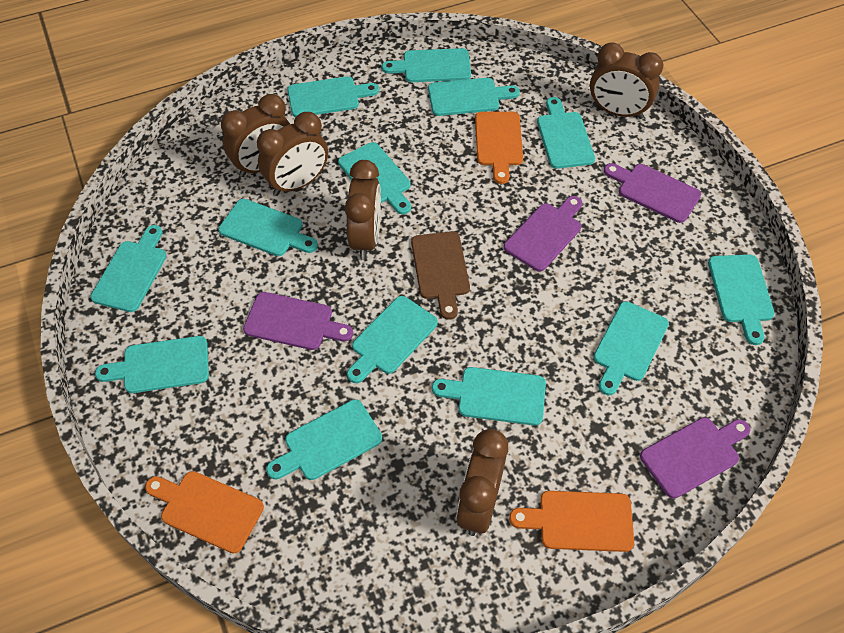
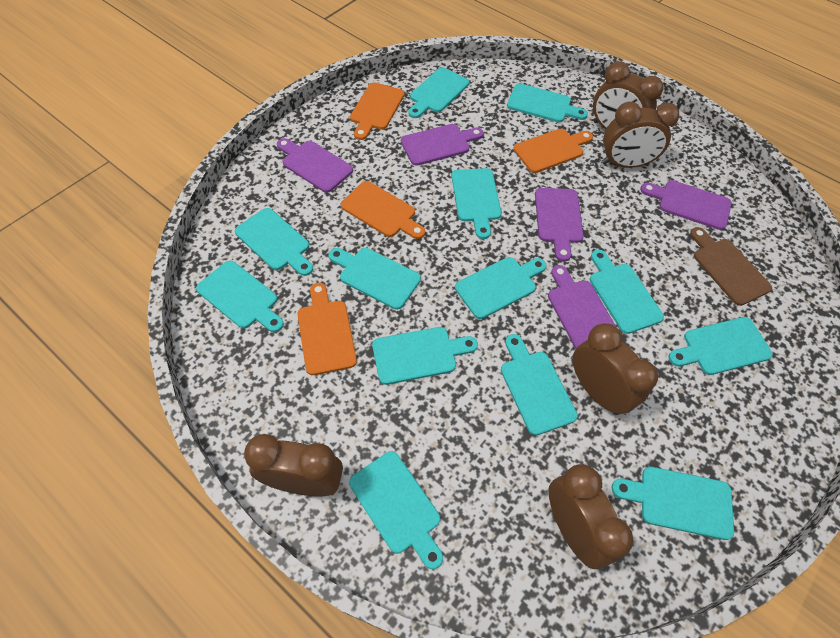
orange cutting board: [145,471,264,554] [475,112,523,184] [509,491,634,552] = 3 -> [297,283,357,375] [341,181,425,239] [350,82,405,140] [513,129,593,173] = 4
purple cutting board: [243,292,353,350] [504,196,582,272] [604,163,701,223] [640,417,751,498] = 4 -> [277,138,353,193] [401,124,483,166] [535,188,584,262] [548,265,617,349] [640,180,732,230] = 5

